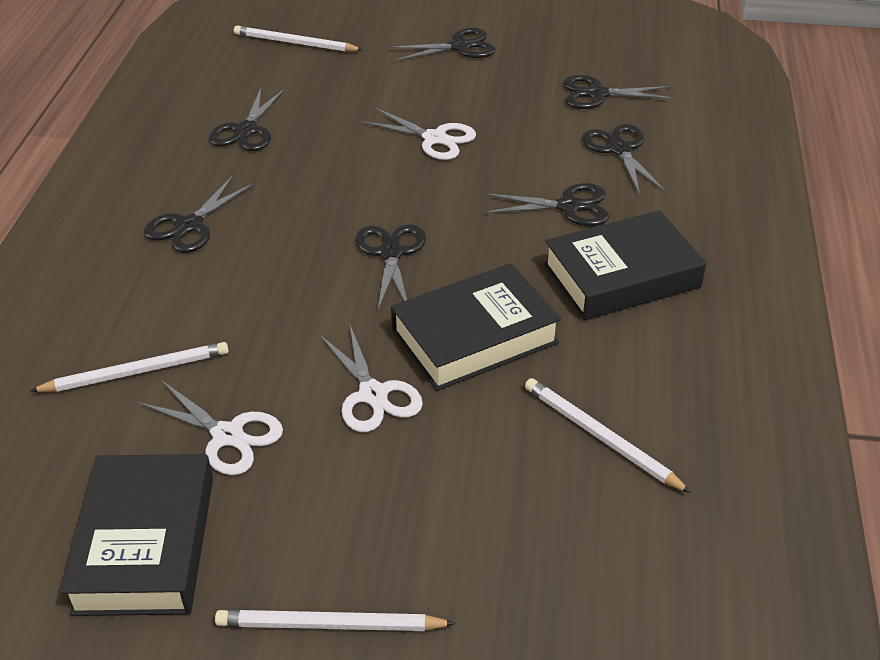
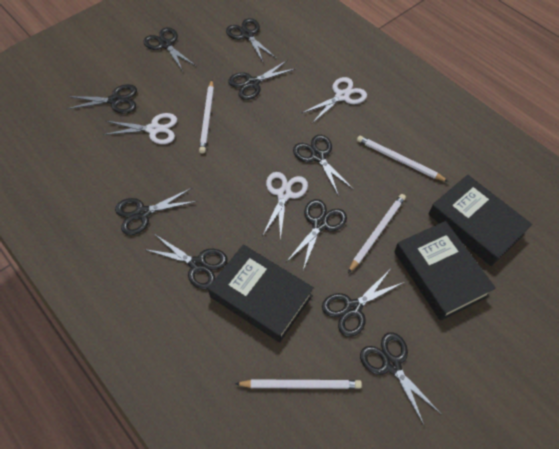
black scissors: [144,176,255,253] [209,88,285,151] [356,224,426,310] [389,28,496,61] [484,183,609,226] [563,75,675,109] [582,124,666,195] = 7 -> [67,84,137,114] [115,188,197,235] [143,27,196,71] [144,234,227,290] [226,18,277,64] [228,60,296,100] [286,199,347,270] [293,135,354,196] [322,270,404,337] [360,332,442,425] = 10

